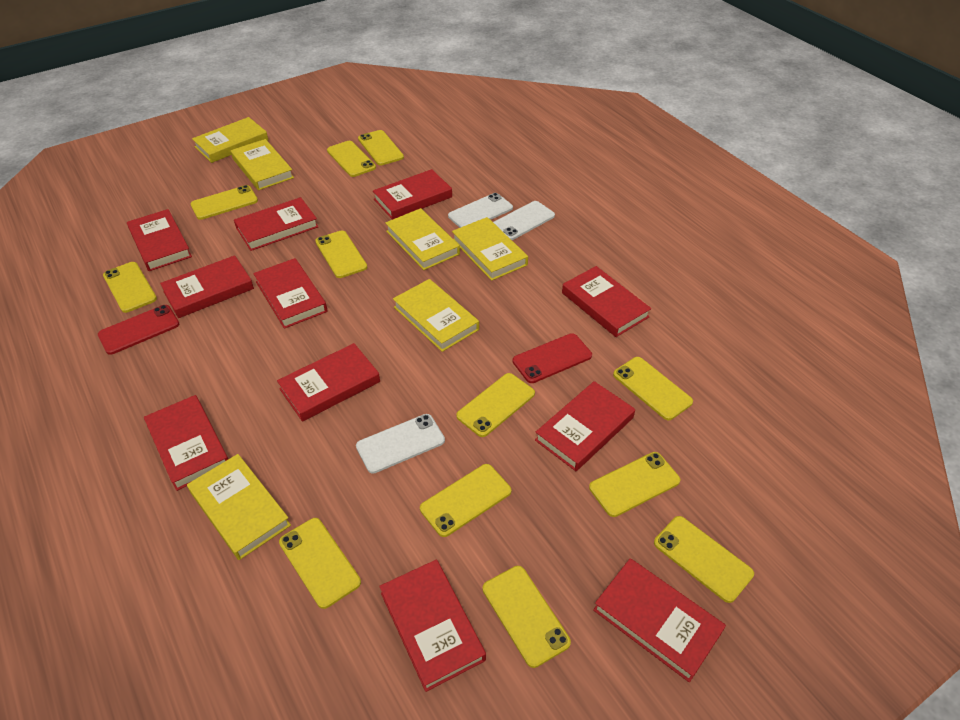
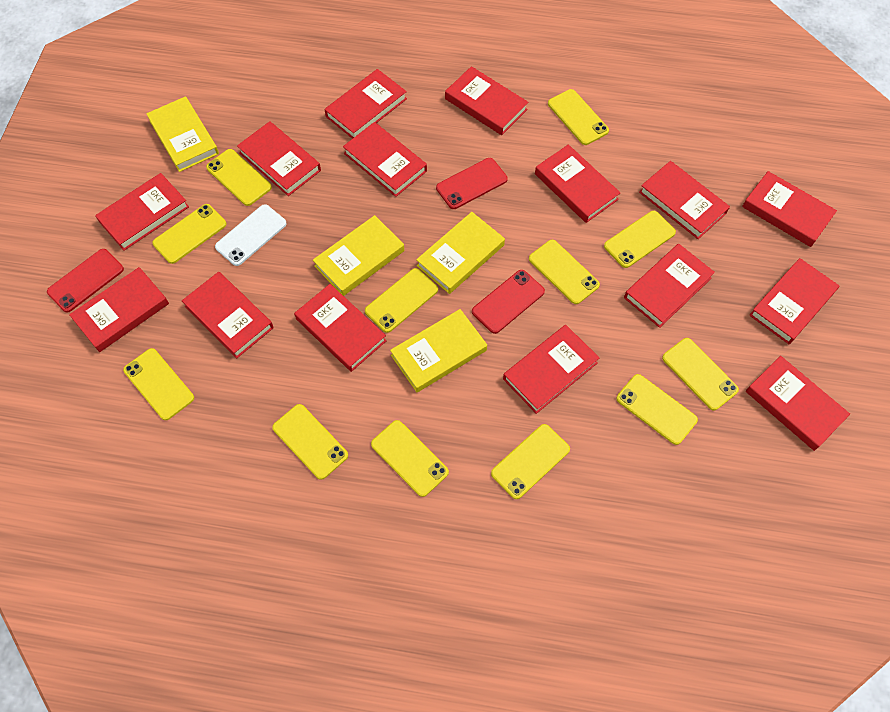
red book: [127,209,192,271] [144,395,228,491] [160,255,254,318] [234,197,318,251] [253,258,328,329] [277,343,380,422] [373,169,452,220] [379,560,486,692] [535,381,635,471] [562,266,651,337] [593,558,726,682] = 11 -> [69,267,169,352] [95,173,189,251] [182,272,274,358] [237,121,321,196] [294,284,387,372] [324,69,407,139] [343,122,427,197] [445,66,528,135] [503,325,599,414] [535,144,621,223] [624,244,715,328] [639,161,730,239] [742,171,837,247] [746,356,850,451] [749,258,839,344] = 15
red phone: [98,305,179,355] [513,333,592,383] = 2 -> [47,249,124,313] [436,158,508,209] [472,270,545,334] = 3
white phone: [356,414,445,474] [448,193,513,228] [493,201,555,240] = 3 -> [215,204,287,266] = 1
yellow book: [187,454,291,560] [192,117,268,163] [231,139,294,190] [385,208,460,270] [393,279,479,352] [452,217,528,281] = 6 -> [146,96,219,172] [313,215,404,296] [390,309,487,392] [416,212,505,294] = 4

